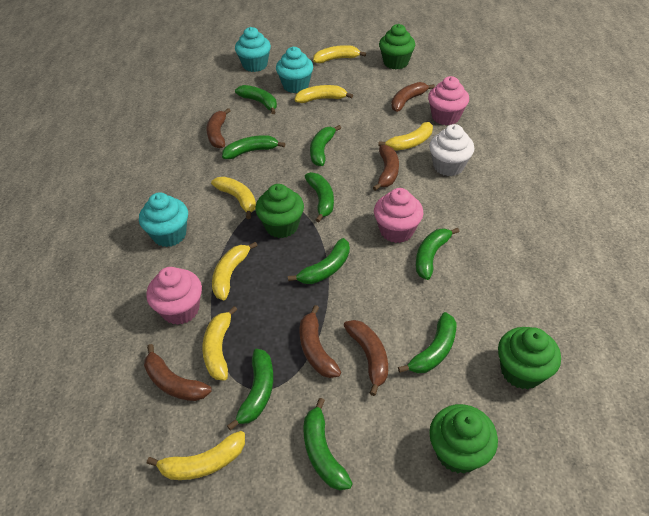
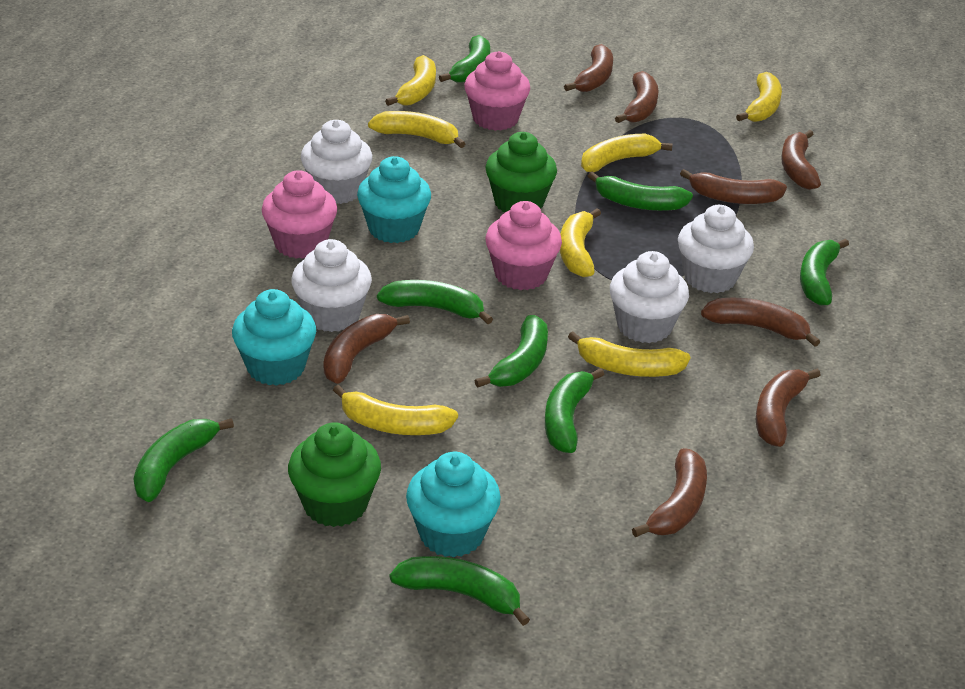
brown banana: [144,344,212,401] [206,108,231,148] [300,305,341,378] [344,320,388,396] [373,145,399,191] [391,82,435,112] = 6 -> [323,314,410,384] [564,44,613,92] [615,71,659,123] [632,448,707,537] [680,169,787,204] [701,298,820,347] [756,369,821,447] [781,130,821,190] = 8
green banana: [222,135,285,159] [227,349,274,431] [235,85,277,114] [288,238,350,284] [303,398,353,490] [305,172,334,222] [310,125,341,166] [398,312,456,373] [416,228,460,280] = 9 -> [133,418,234,502] [377,280,493,324] [390,556,530,626] [439,35,490,83] [475,315,548,388] [545,368,605,453] [588,172,693,211] [800,239,849,305] = 8
green cupcake: [255,184,304,238] [379,24,415,69] [429,404,498,474] [498,327,561,389] = 4 -> [288,422,381,527] [485,132,557,212] = 2
white cupcake: [429,124,475,176] = 1 -> [291,239,372,332] [301,120,372,204] [610,251,689,343] [678,205,754,293] = 4

